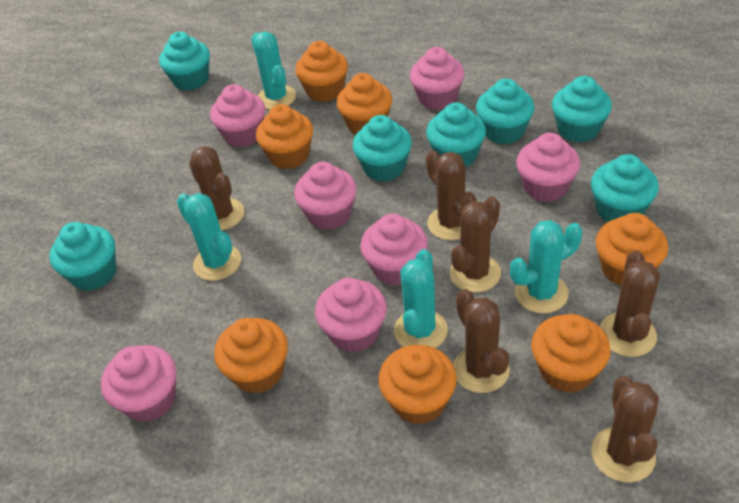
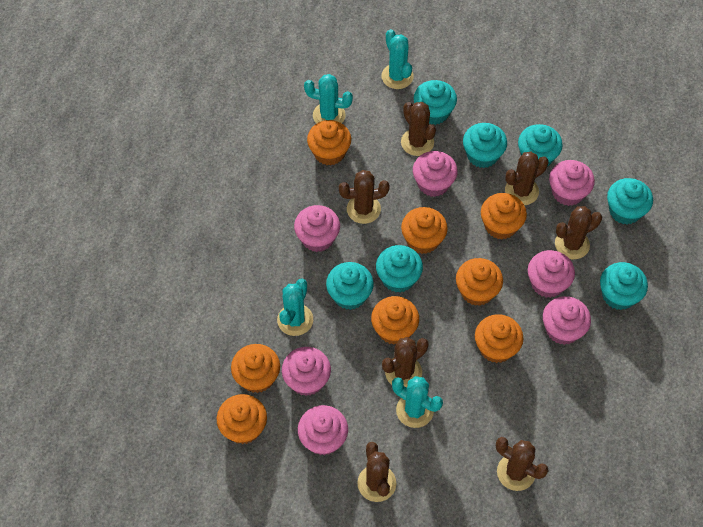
brown cactus: [189,146,245,230] [426,150,476,240] [450,197,501,293] [453,289,510,393] [591,376,659,482] [600,250,660,357] = 6 -> [339,170,390,224] [357,442,396,502] [382,337,428,388] [401,102,436,156] [496,437,549,491] [505,152,548,205] [555,206,602,259] = 7
orange cupcake: [214,318,288,394] [256,104,313,169] [295,41,348,102] [337,73,392,134] [378,345,457,424] [531,314,611,393] [596,213,668,286] = 7 -> [217,394,267,444] [231,344,280,393] [307,120,351,166] [371,296,419,345] [401,207,448,254] [456,258,503,306] [475,314,524,363] [481,193,527,239] = 8

